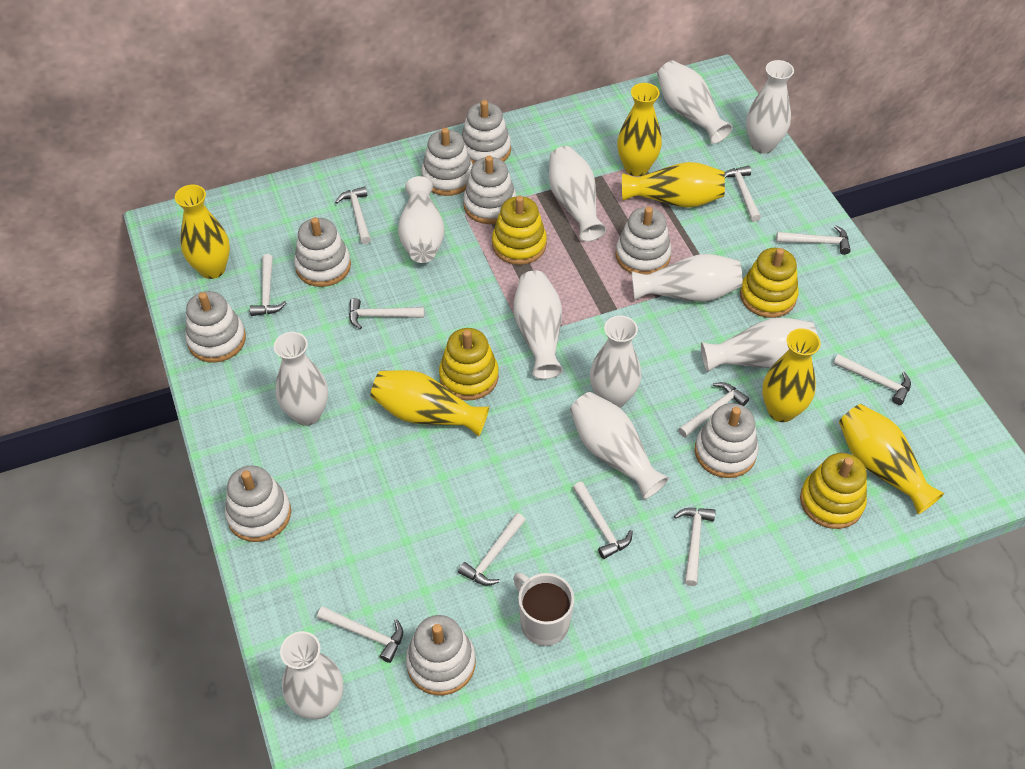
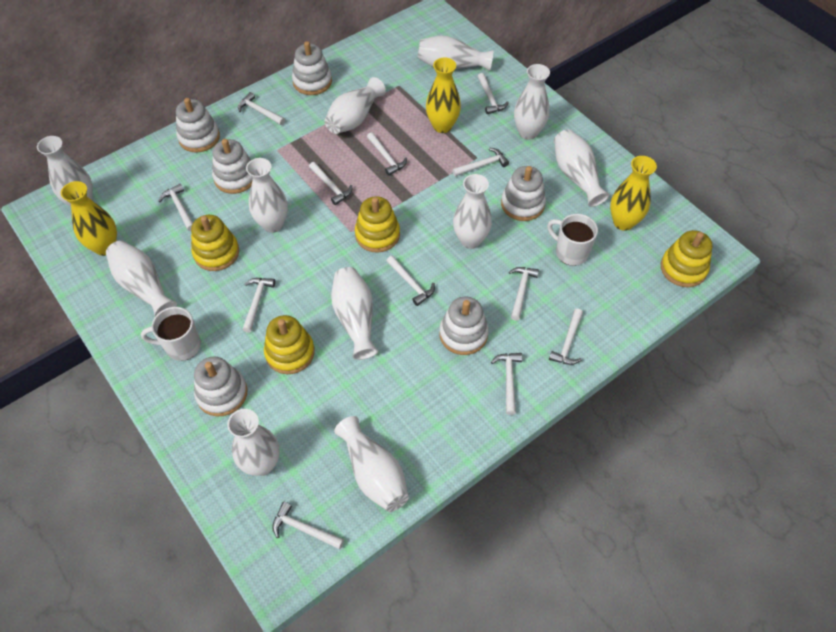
white hammer: [250,254,286,316] [317,606,403,663] [335,186,371,244] [349,298,424,329] [458,513,526,586] [573,482,633,559] [674,508,716,586] [678,382,749,438] [725,166,761,222] [776,225,851,255] [833,354,911,405] = 11 -> [159,184,193,231] [238,92,285,125] [242,278,275,333] [272,502,344,549] [309,162,352,205] [367,132,407,176] [387,256,435,306] [452,148,509,177] [477,73,509,114] [491,353,522,415] [509,267,539,321] [549,309,583,365] = 12
white mug: [513,573,574,646] = 1 -> [141,307,201,361] [547,214,598,266] = 2
white stacking toy: [185,291,246,363] [225,466,291,542] [294,217,351,287] [406,615,476,696] [421,128,473,196] [461,100,511,164] [463,156,517,224] [615,207,672,274] [695,403,758,478] = 9 -> [176,98,220,153] [194,356,248,416] [212,139,253,194] [292,41,332,95] [439,297,489,355] [501,166,546,221] = 6
yellow vase: [175,185,230,279] [370,370,489,437] [617,83,662,177] [622,162,725,208] [762,328,821,422] [839,404,944,514] = 6 -> [61,181,117,256] [426,57,461,133] [610,156,657,231] = 3

